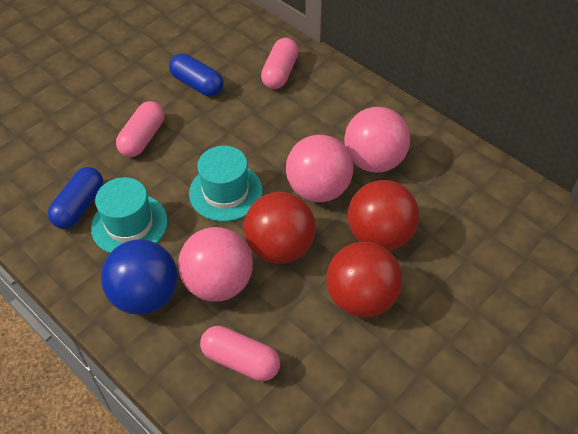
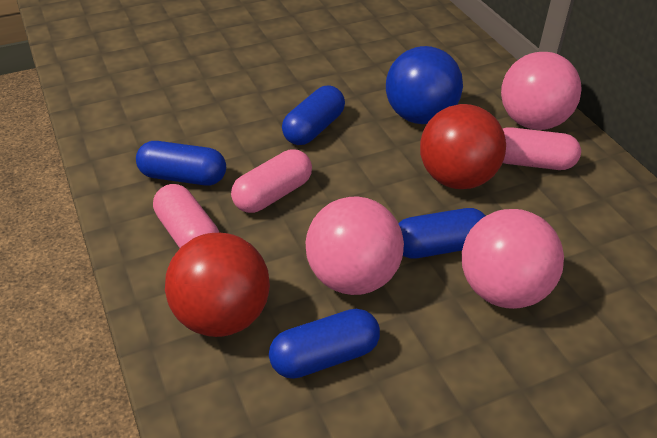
blue capsule: [48,167,103,229] [169,53,224,97] = 2 -> [136,141,226,186] [269,309,380,379] [282,86,345,145] [398,208,486,258] = 4
red ball: [244,192,315,264] [326,242,402,317] [348,180,419,251] = 3 -> [165,233,270,337] [420,104,506,189] = 2
turquoise hat: [91,177,168,253] [189,146,263,221] = 2 -> none = 0

